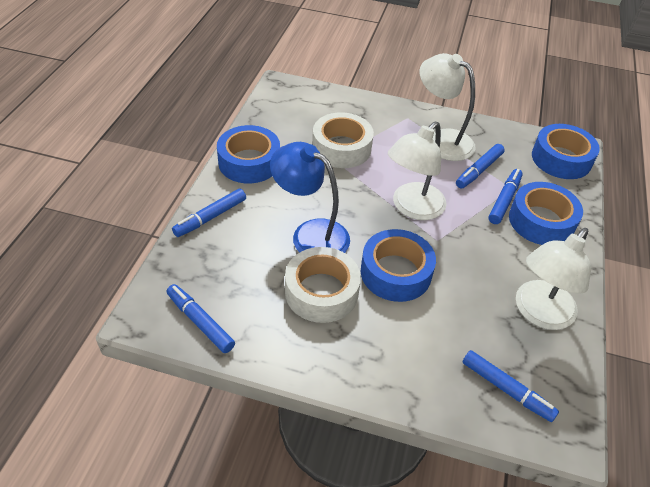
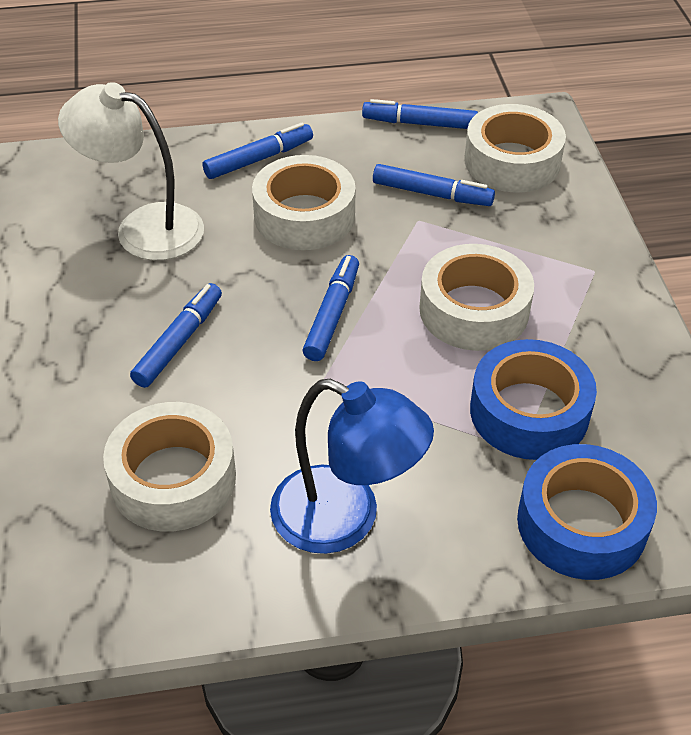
blue tape: [217,125,280,183] [361,229,436,302] [509,182,583,245] [532,124,600,179] = 4 -> [470,339,597,460] [517,444,657,580] = 2
white lamp: [388,121,447,220] [419,53,476,161] [516,228,591,330] = 3 -> [58,82,204,261] = 1
white tape: [285,247,361,323] [312,112,374,168] = 2 -> [103,402,236,532] [252,155,356,250] [419,244,534,351] [464,104,566,193] = 4

